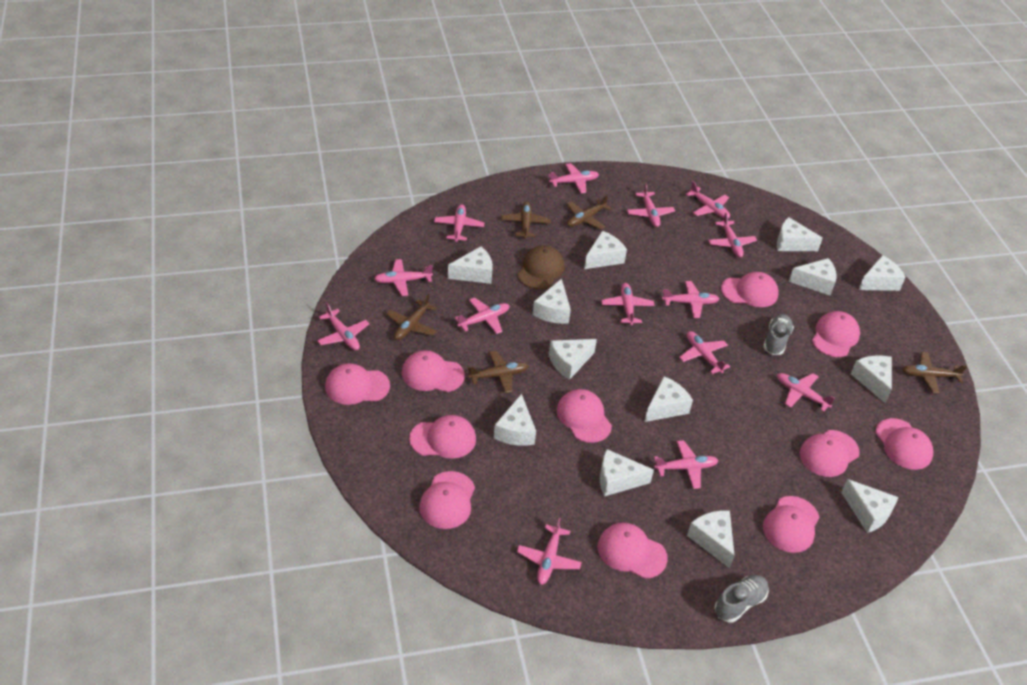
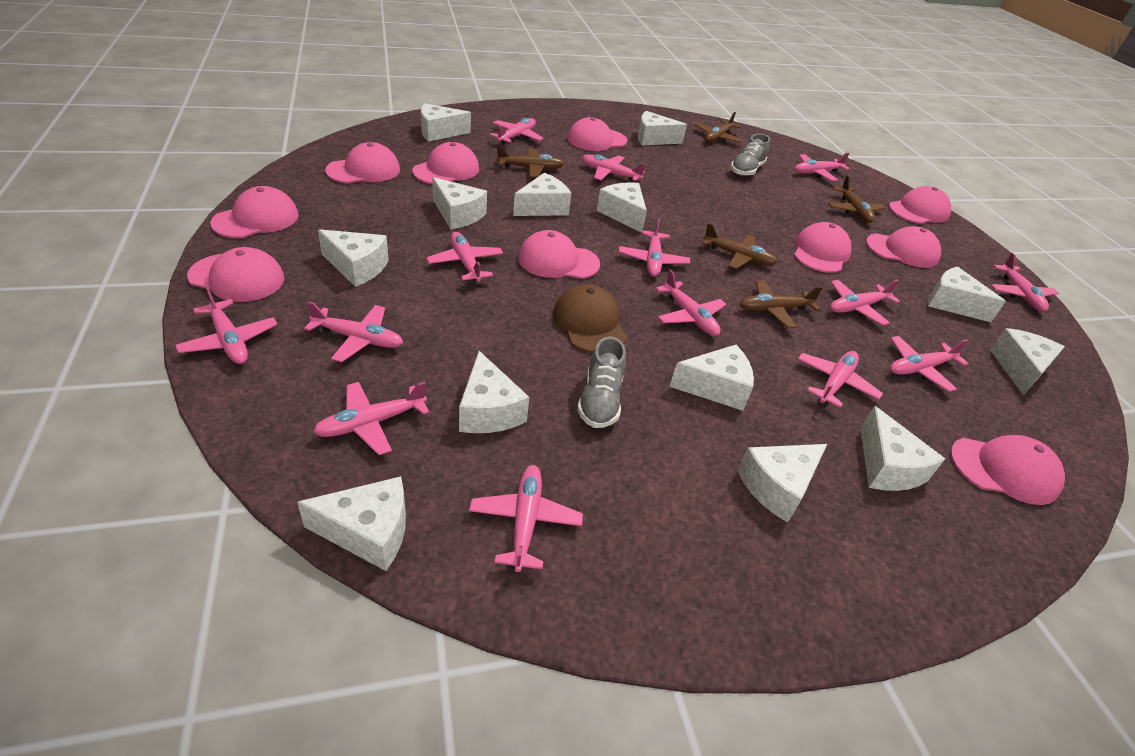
pink cap: [325,363,390,405] [401,350,465,392] [409,415,476,459] [419,471,475,529] [557,389,612,443] [598,523,668,579] [721,272,779,307] [763,496,820,553] [799,430,860,477] [812,311,860,357] [875,418,933,470] = 11 -> [187,247,284,302] [210,186,299,238] [325,142,400,184] [413,142,479,184] [518,230,600,279] [567,117,627,151] [794,222,852,273] [866,226,941,268] [889,186,951,224] [950,435,1065,505] = 10

